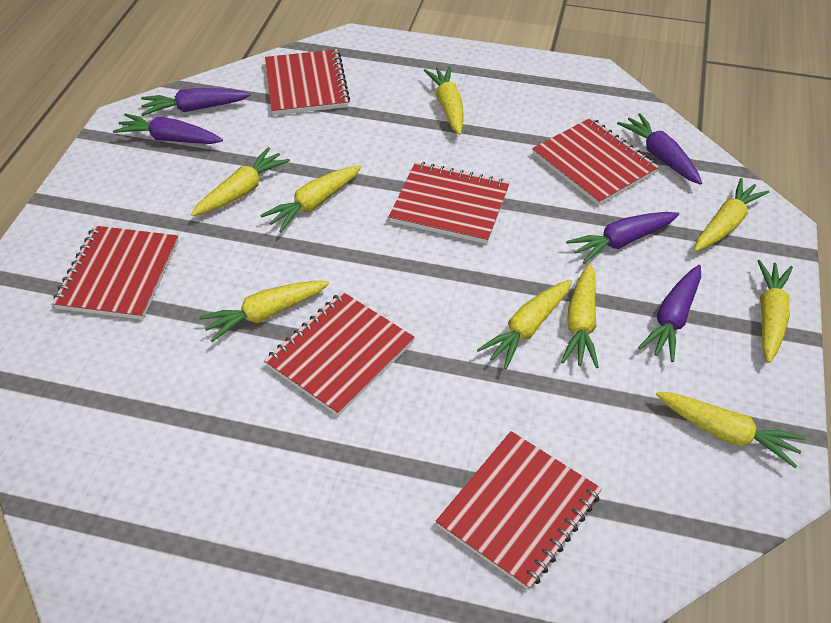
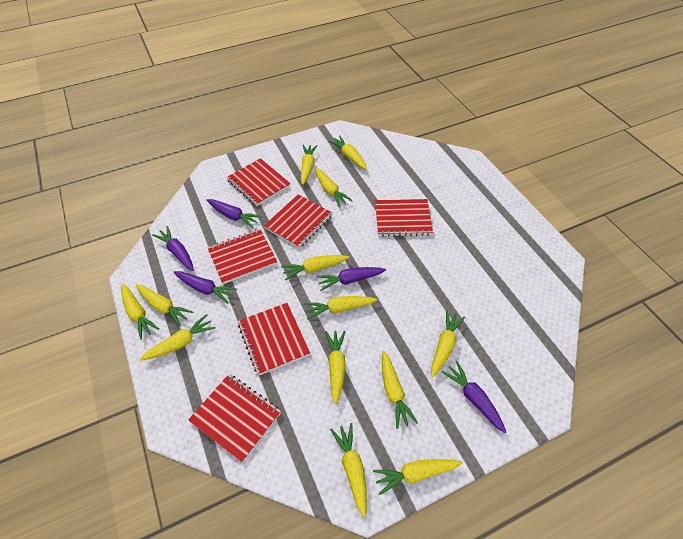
yellow carrot: [191,147,290,216] [199,281,330,342] [260,165,362,232] [424,66,463,135] [477,280,572,369] [561,263,599,368] [656,392,806,468] [694,178,769,251] [758,260,793,363] = 9 -> [121,284,159,340] [136,284,193,326] [140,314,215,360] [281,255,349,280] [301,144,318,185] [304,296,377,319] [315,167,353,207] [325,330,346,405] [328,135,367,170] [330,423,367,518] [373,459,463,495] [382,351,418,429] [431,310,465,377] = 13

